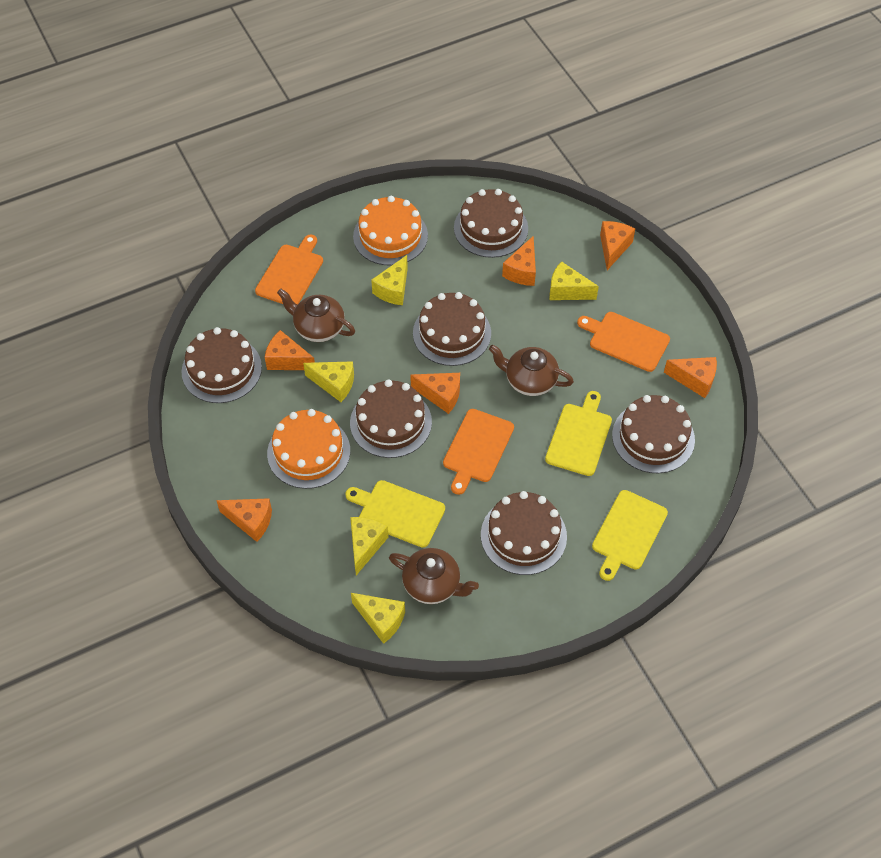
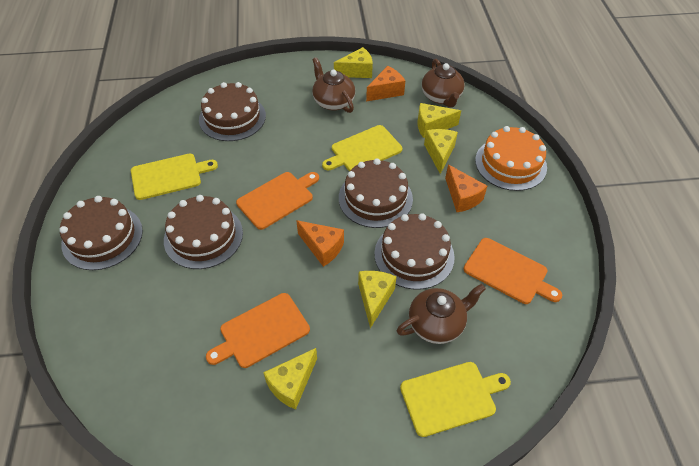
brown cake: [181,327,262,403] [350,379,432,458] [413,292,491,366] [454,189,528,258] [481,491,567,575] [612,395,695,473] = 6 -> [59,196,143,270] [164,195,243,269] [199,82,266,141] [339,159,413,228] [374,213,455,290] = 5
orange cake: [267,409,350,489] [353,196,428,266] = 2 -> [475,126,547,191] = 1
orange cheese: [216,498,272,542] [265,330,315,370] [410,373,460,414] [502,236,536,286] [600,221,635,270] [664,357,717,398] = 6 -> [296,220,344,267] [366,66,405,102] [445,165,487,212] = 3

